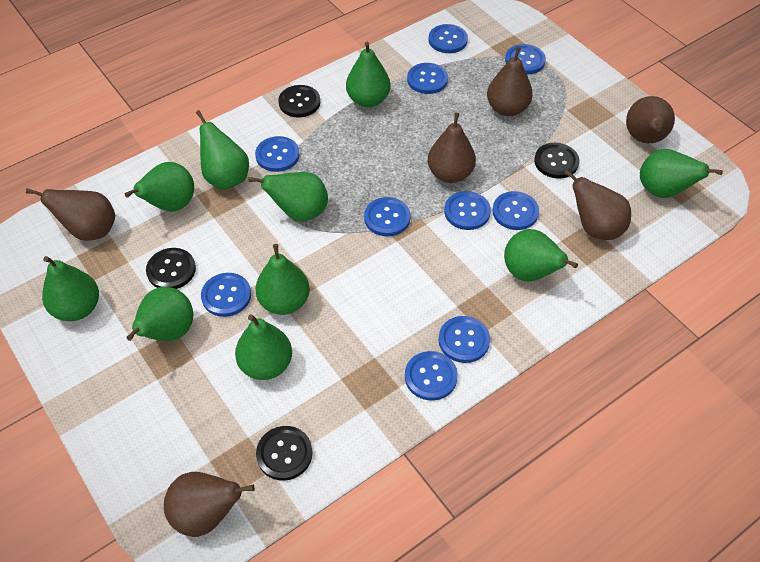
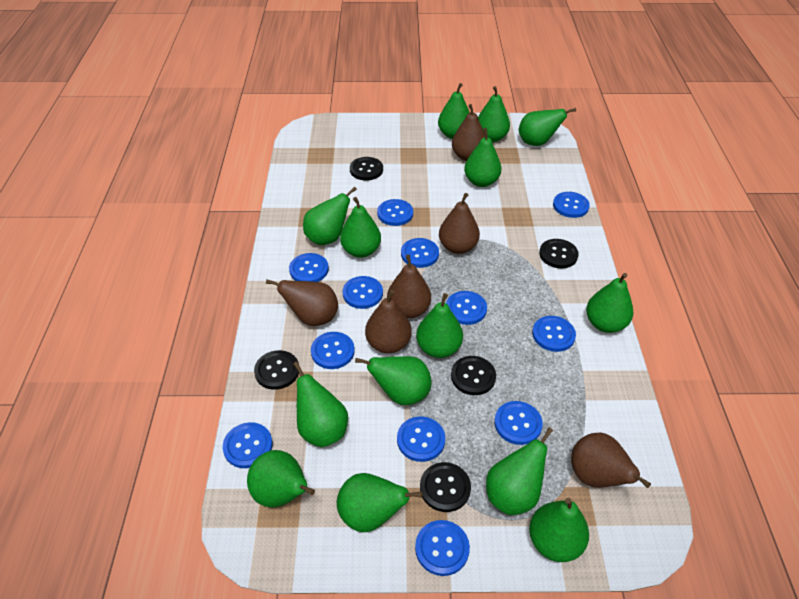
black button: [146,248,196,289] [256,426,313,481] [278,85,320,117] [534,143,579,179] = 4 -> [254,350,299,390] [350,157,383,181] [420,462,471,512] [451,356,496,395] [539,239,579,268] = 5
blue button: [201,273,251,317] [255,136,300,172] [364,197,410,236] [405,351,458,401] [407,63,448,94] [429,24,468,53] [438,316,490,363] [444,191,491,230] [492,191,539,230] [505,44,546,74] = 10 -> [223,422,273,468] [289,253,329,282] [311,332,355,369] [343,276,383,309] [377,199,413,226] [397,416,445,462] [401,238,439,268] [415,520,470,576] [446,291,487,325] [494,401,543,445] [532,316,576,352] [553,192,590,218] = 12
green pear: [42,256,99,321] [125,162,194,211] [126,287,193,341] [196,110,249,190] [235,314,292,380] [248,172,328,221] [255,244,310,315] [346,42,391,107] [504,229,578,281] [640,149,723,198] = 10 -> [247,450,315,507] [293,362,348,447] [303,187,357,245] [337,473,423,533] [340,197,381,258] [355,356,431,405] [416,293,463,358] [438,83,470,139] [464,128,501,187] [478,86,510,142] [486,427,553,515] [519,108,576,146] [529,498,589,562] [586,273,633,333] = 14

